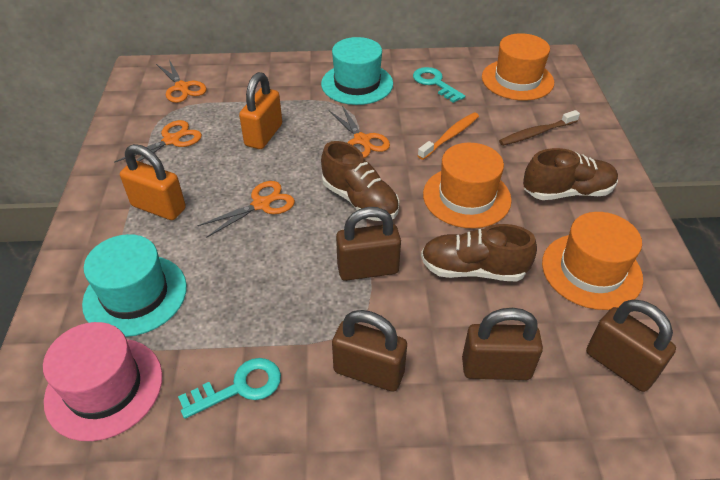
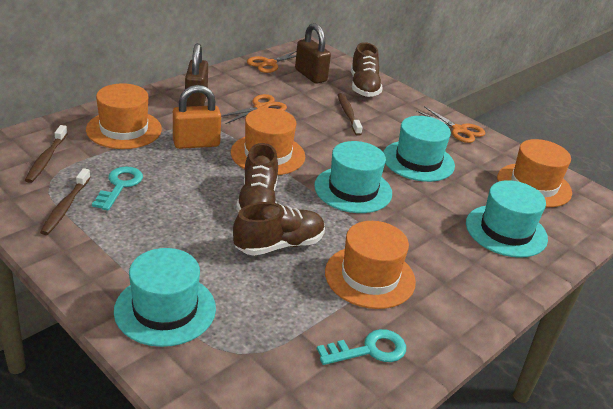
brown padlock: [332,310,407,392] [336,207,401,281] [462,308,543,380] [586,299,676,392] = 4 -> [185,43,208,107] [295,23,331,84] = 2
brown toothbrush: [499,110,580,146] = 1 -> [25,125,68,183] [40,168,91,235] [338,93,363,136] = 3
orange hat: [423,143,512,228] [482,33,554,101] [542,212,643,310] = 3 -> [86,83,162,149] [231,108,305,175] [325,221,416,309] [497,139,572,207] = 4
orange padlock: [120,144,186,220] [239,72,282,149] = 2 -> [173,85,221,149] = 1
orange scissors: [114,120,202,163] [156,60,206,103] [197,181,295,238] [329,106,390,158] = 4 -> [221,94,287,124] [247,51,297,73] [416,106,485,143] = 3
orange toothbrush: [418,113,479,160] = 1 -> none = 0
pink hat: [43,322,162,441] = 1 -> none = 0
turquoise hat: [82,234,187,337] [321,37,393,105] = 2 -> [114,248,216,347] [314,141,392,213] [383,116,455,182] [466,180,548,258] = 4

